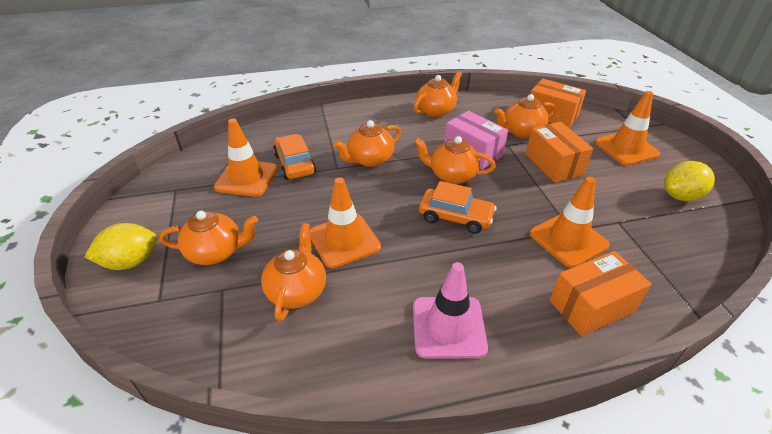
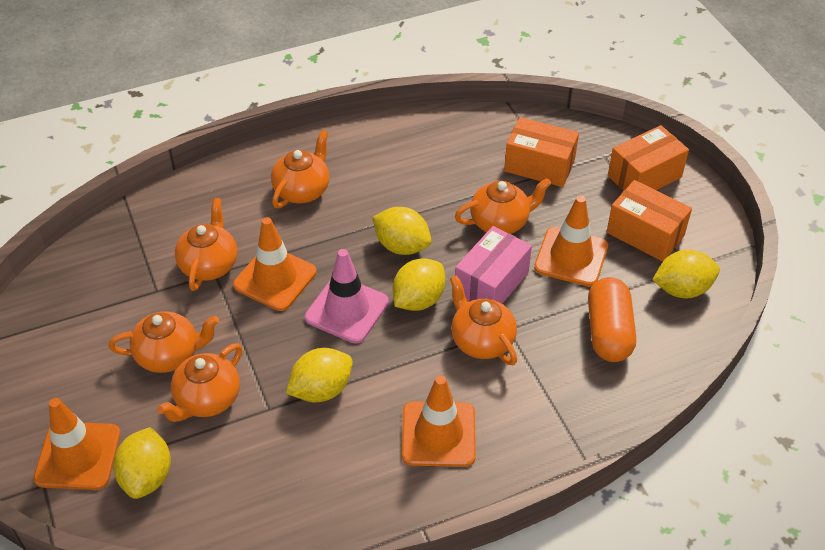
orange capsule: none = 0 -> [588,277,636,362] = 1
orange car: [273,134,316,180] [419,181,496,234] = 2 -> none = 0
yellow lemon: [85,223,157,270] [664,161,715,201] = 2 -> [113,427,171,499] [286,348,353,402] [372,207,431,255] [393,259,446,311] [652,249,720,298] = 5

